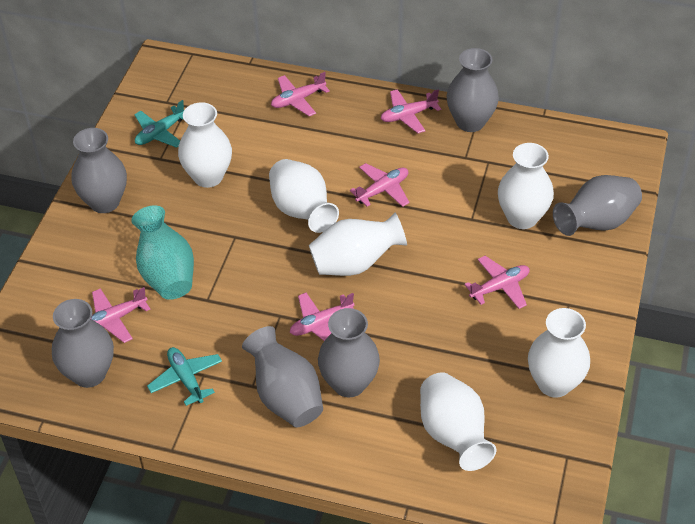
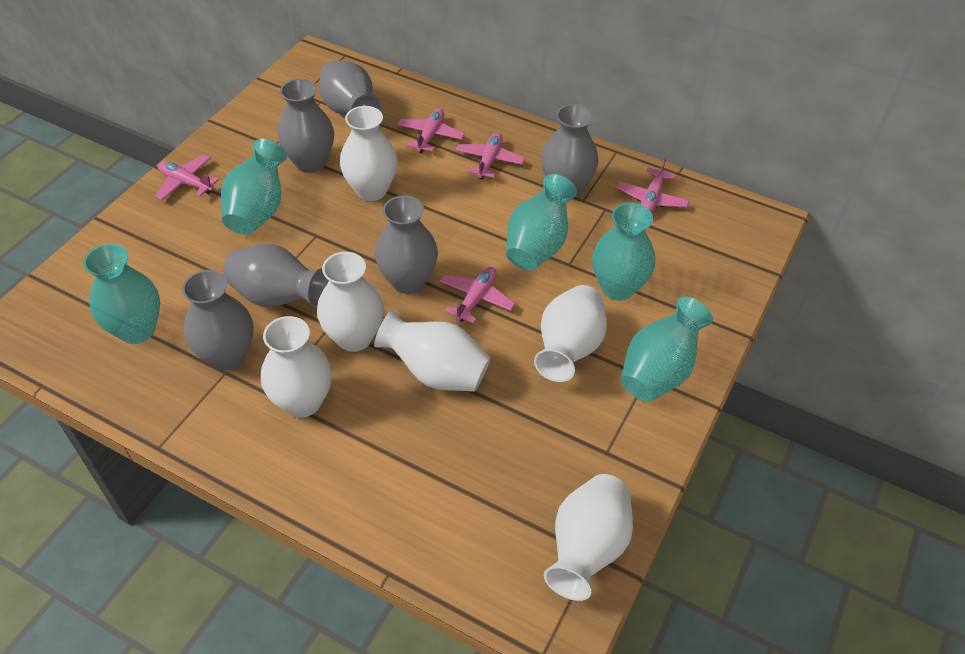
pink plane: [91,287,150,343] [271,72,330,116] [290,293,355,341] [350,163,409,207] [380,89,441,133] [464,256,529,309] = 6 -> [155,155,219,200] [397,108,465,153] [440,267,515,323] [455,133,525,180] [617,158,689,213] = 5
turquoise plane: [134,100,184,148] [147,347,222,406] = 2 -> none = 0
turquoise vase: [131,205,194,300] = 1 -> [83,243,160,344] [221,139,287,235] [506,174,577,270] [592,202,655,301] [621,296,713,402] = 5

